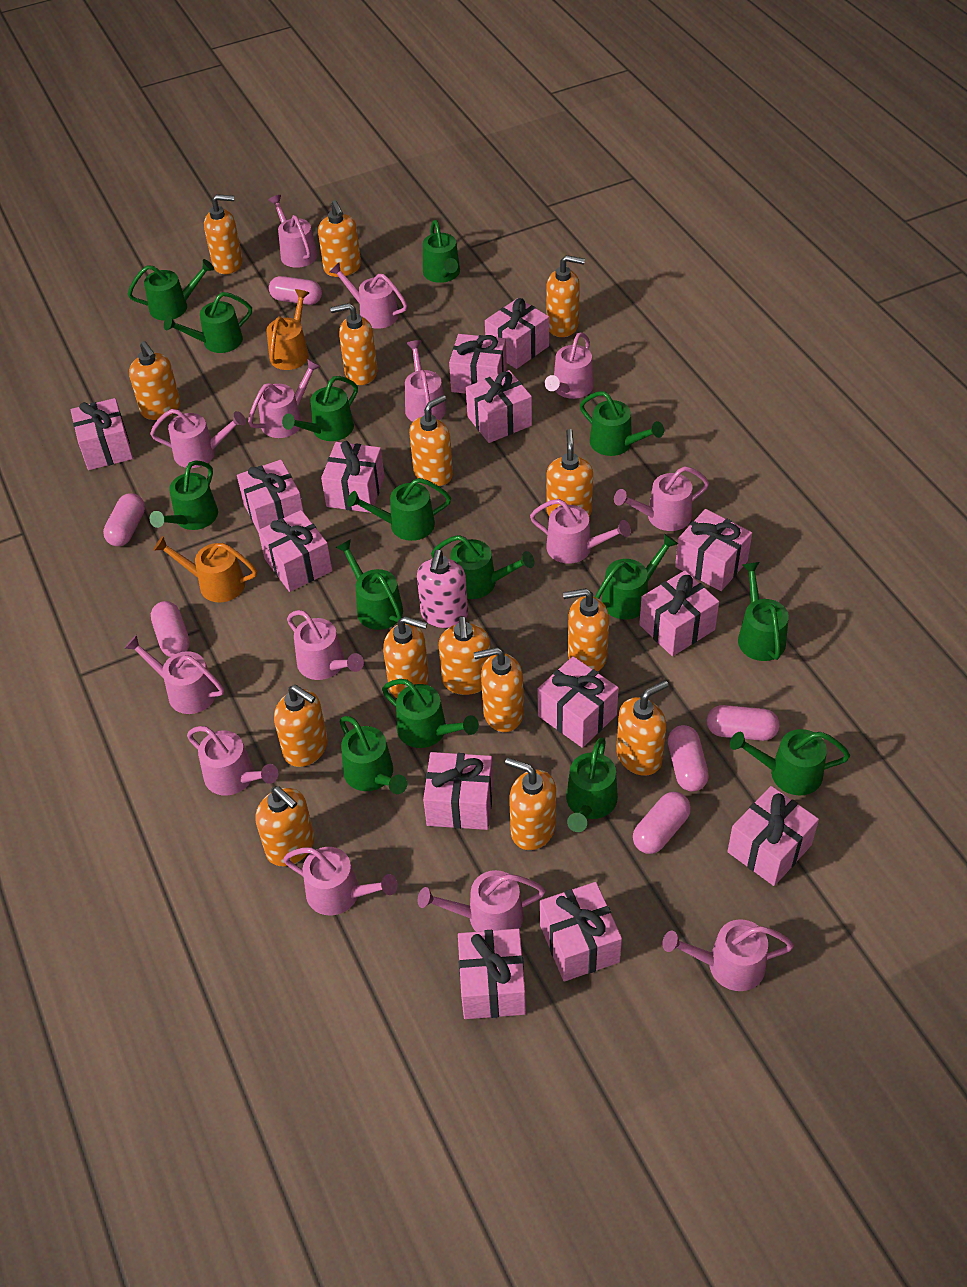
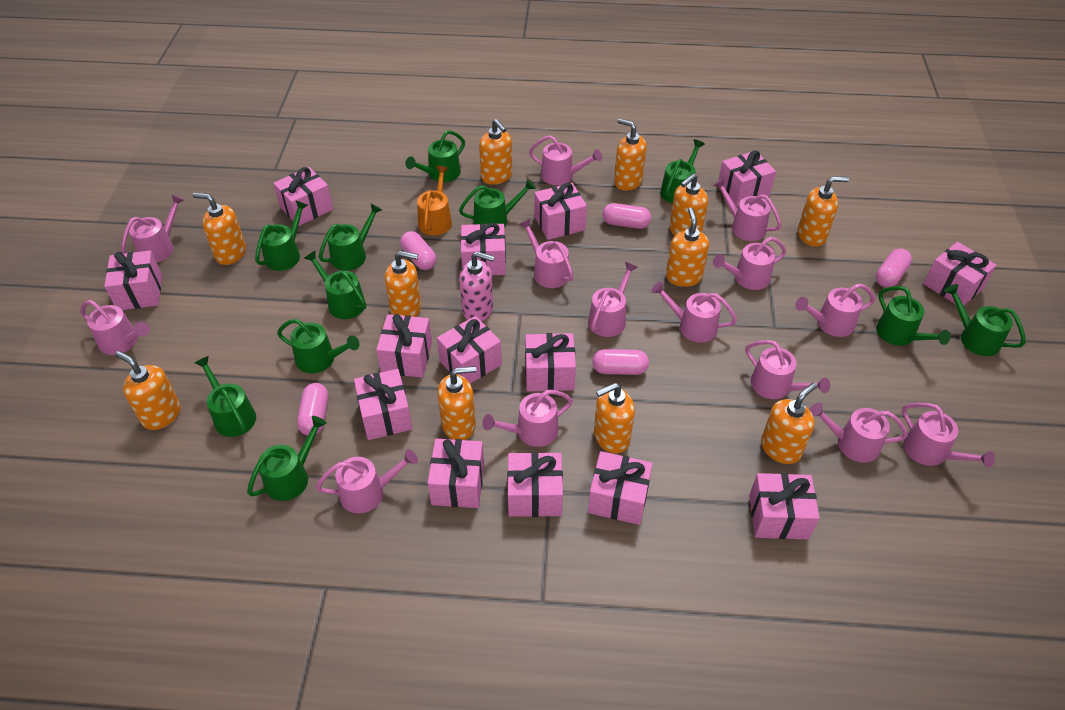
green watering can: [128,259,214,320] [150,460,218,530] [164,292,252,353] [282,376,358,441] [335,539,403,630] [339,716,407,794] [347,478,451,541] [382,679,479,748] [423,220,460,283] [431,535,534,599] [566,738,618,832] [580,391,664,456] [595,534,678,619] [730,729,850,795] [738,562,789,661] = 15 -> [195,356,256,437] [247,416,327,501] [255,201,308,271] [277,319,360,373] [304,250,366,319] [319,203,382,271] [405,130,465,182] [459,179,536,228] [660,139,705,204] [876,286,950,346] [944,284,1026,356] = 11
orange soap dispenser: [129,341,181,420] [204,194,243,274] [255,786,315,866] [274,685,328,767] [318,200,361,277] [330,303,378,385] [383,616,429,698] [409,395,453,486] [439,616,490,695] [473,647,524,732] [505,758,556,850] [546,255,585,337] [546,429,593,516] [563,588,609,672] [616,680,669,776] = 15 -> [115,351,181,430] [193,193,246,265] [385,251,421,317] [437,366,476,440] [479,119,512,185] [594,383,635,453] [614,118,647,191] [666,208,709,287] [669,174,708,235] [761,382,817,464] [797,176,849,247] = 11
orange watering can: [153,536,257,603] [266,289,309,370] = 2 -> [417,166,452,236] = 1
pink capsule: [103,493,145,546] [151,601,190,657] [269,276,322,305] [633,792,691,854] [668,725,709,792] [707,705,780,741] = 6 -> [297,383,328,436] [400,231,436,270] [592,349,649,375] [603,203,651,229] [876,248,912,288] = 5

